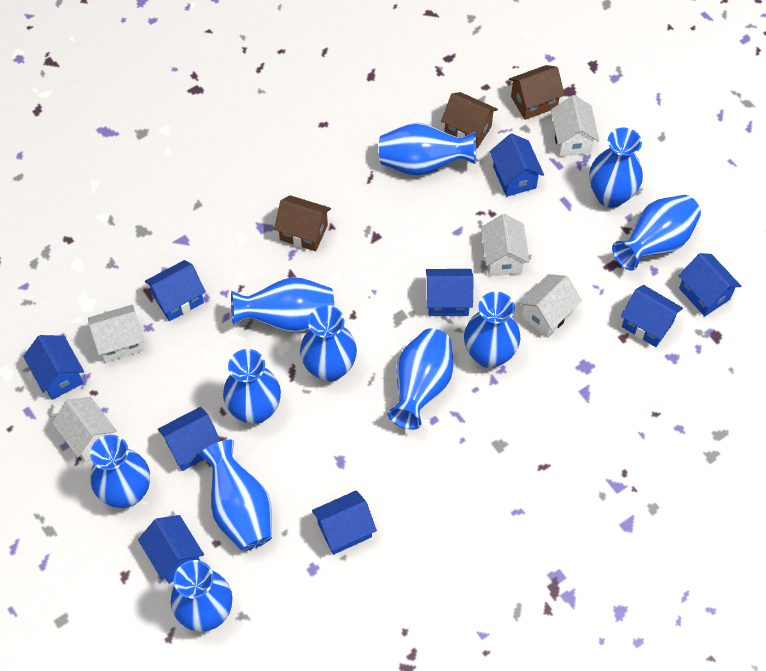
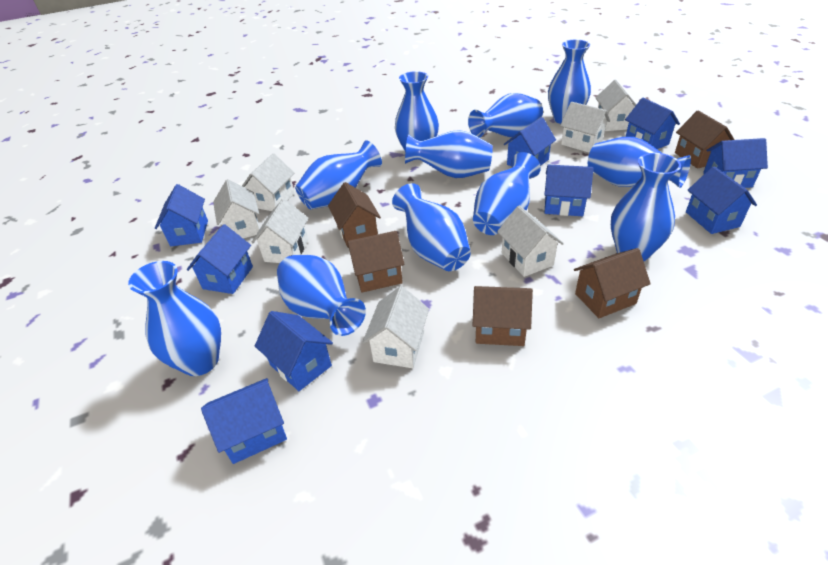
brown house: [274,195,331,251] [441,92,498,149] [509,65,565,120] = 3 -> [328,182,381,245] [347,231,405,293] [472,286,533,346] [574,248,651,318] [675,110,734,169] = 5
white house: [52,397,117,463] [88,305,144,362] [481,214,529,276] [519,274,582,338] [551,95,599,157] = 5 -> [213,179,260,239] [242,153,295,211] [251,199,309,263] [362,286,429,368] [497,206,564,277] [560,102,610,153] [596,80,636,131] = 7

